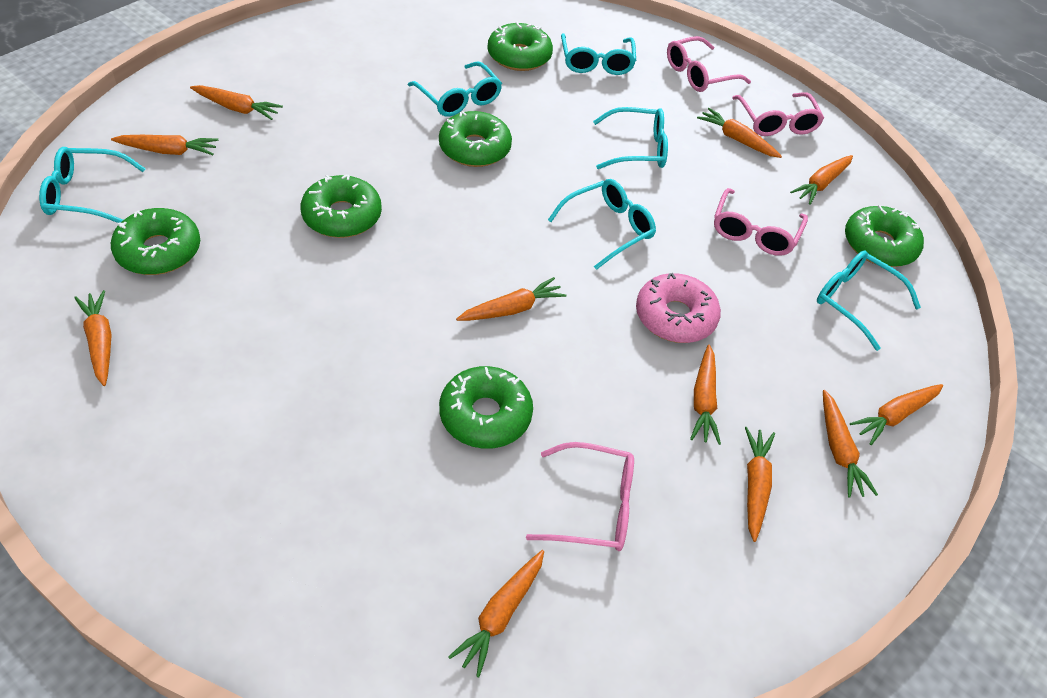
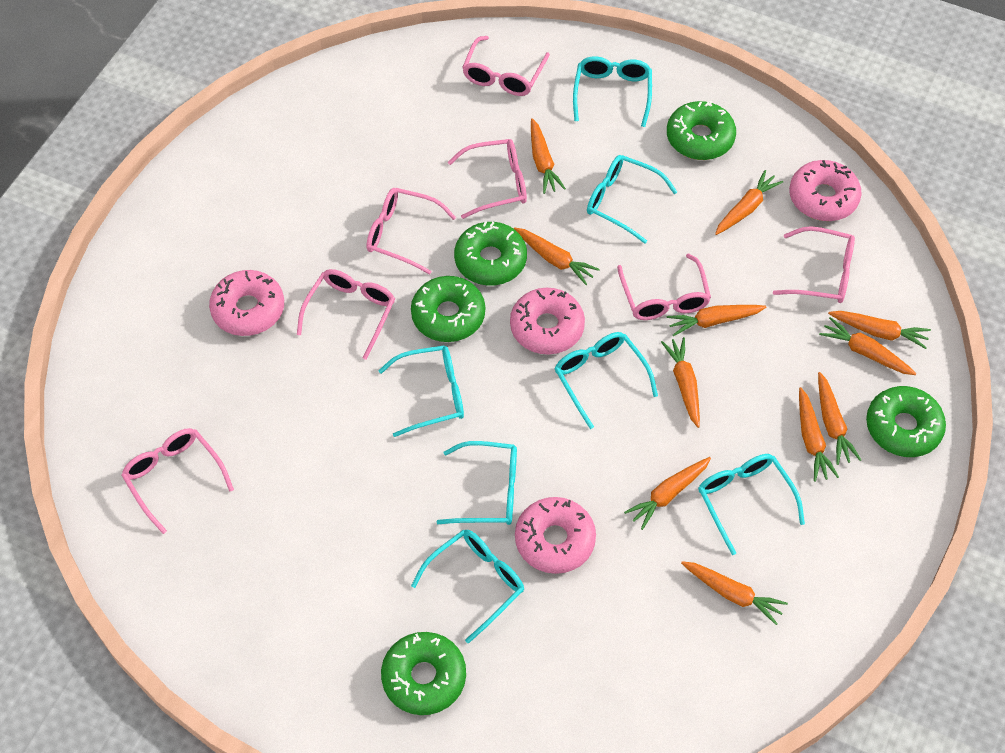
green donut: [111,208,200,275] [301,175,382,238] [439,111,512,167] [439,366,533,449] [488,22,553,71] [845,205,924,267] = 6 -> [381,632,466,715] [411,276,485,342] [454,221,527,285] [667,101,736,160] [866,386,946,457] = 5
pink donut: [636,273,721,343] = 1 -> [209,270,284,336] [510,288,585,355] [515,497,596,574] [789,160,862,221] = 4
pink glasses: [526,442,634,551] [667,36,751,92] [714,188,808,256] [732,92,824,136] = 4 -> [121,428,234,534] [297,269,395,360] [366,188,456,274] [448,139,527,219] [462,36,550,96] [617,253,711,320] [773,226,855,303] = 7
turquoise glasses: [39,147,146,223] [408,61,502,117] [548,179,656,270] [561,33,636,75] [593,107,668,169] [817,250,921,351] = 6 -> [378,346,464,437] [411,530,524,644] [436,441,517,525] [554,332,658,429] [573,56,652,127] [587,155,677,244] [698,454,805,555] = 7

